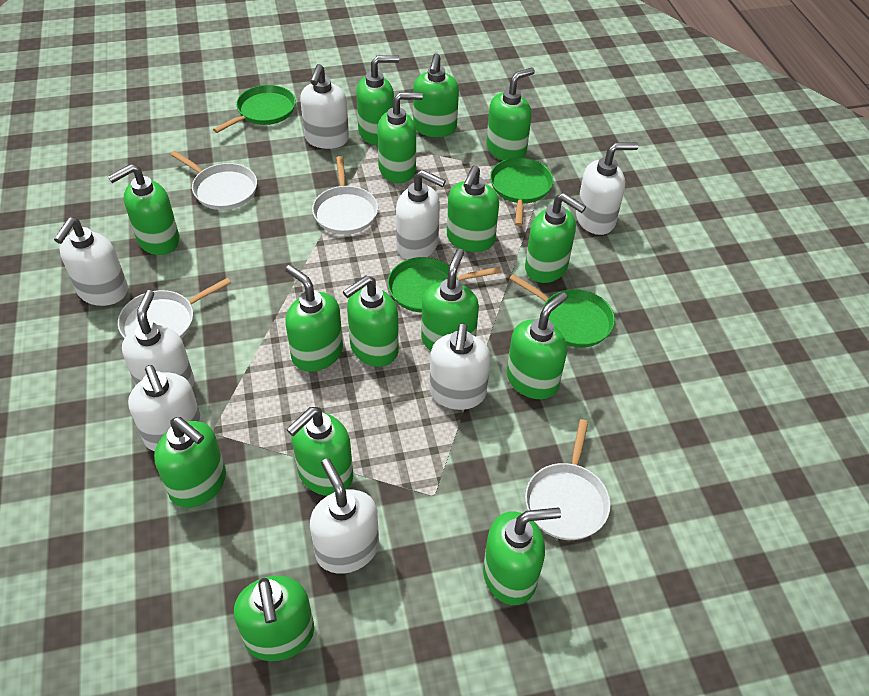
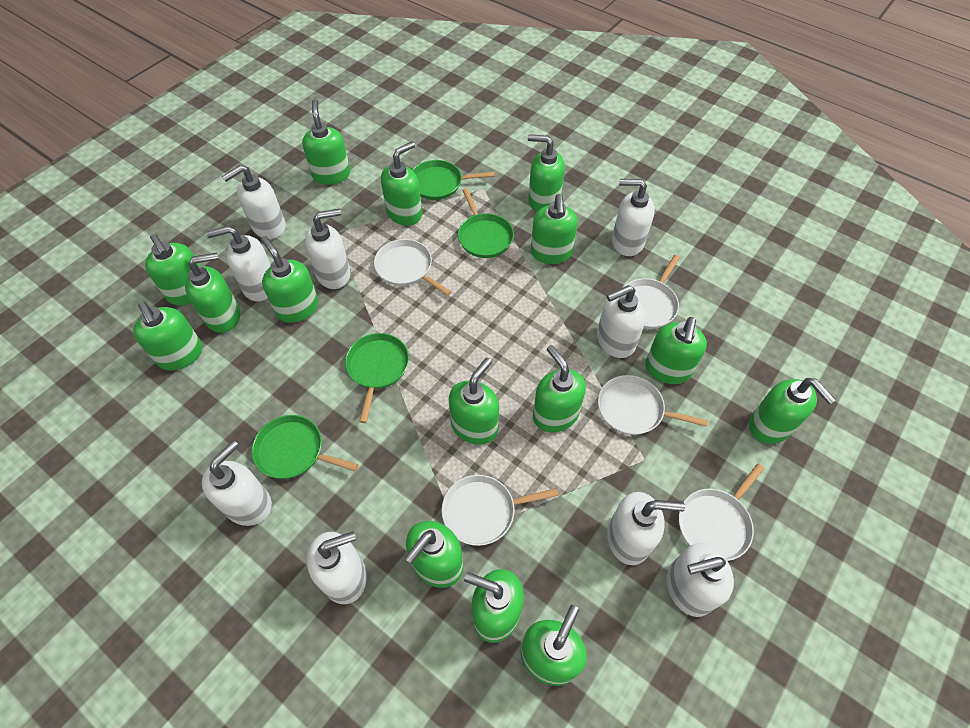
white pan: [118,278,231,339] [170,151,257,210] [312,156,378,235] [525,419,610,540] = 4 -> [374,239,451,296] [442,475,559,546] [598,375,708,435] [624,255,680,329] [679,463,764,561] = 5
white soap dispenser: [54,217,128,306] [122,290,195,388] [128,365,203,451] [300,64,349,149] [310,458,379,574] [396,170,446,260] [429,323,491,410] [576,142,638,235] = 8 -> [202,440,272,526] [206,226,271,301] [222,165,286,239] [305,208,351,289] [307,531,367,604] [597,285,646,358] [607,492,685,565] [612,179,655,256] [666,543,734,617] = 9

